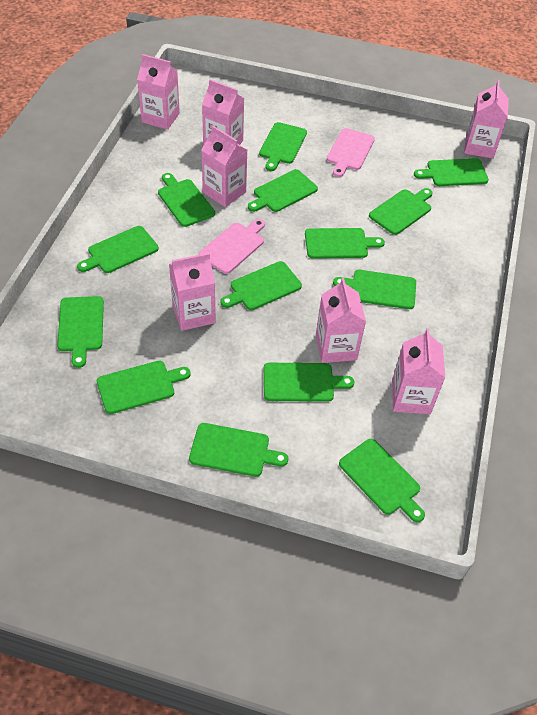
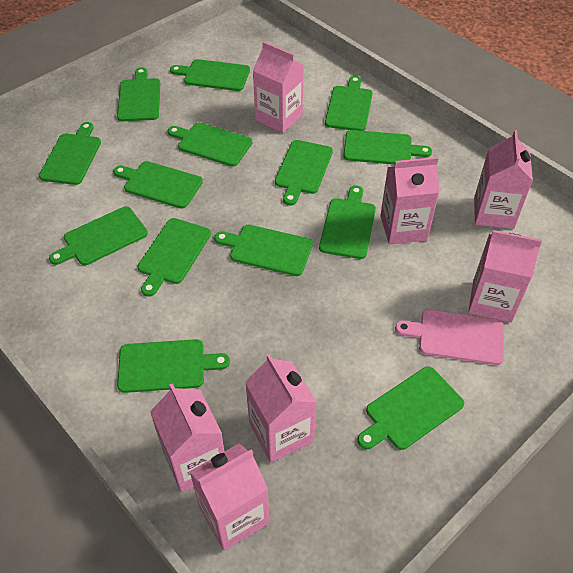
pink cutting board: [199,219,265,274] [327,128,375,177] = 2 -> [395,309,504,365] = 1

